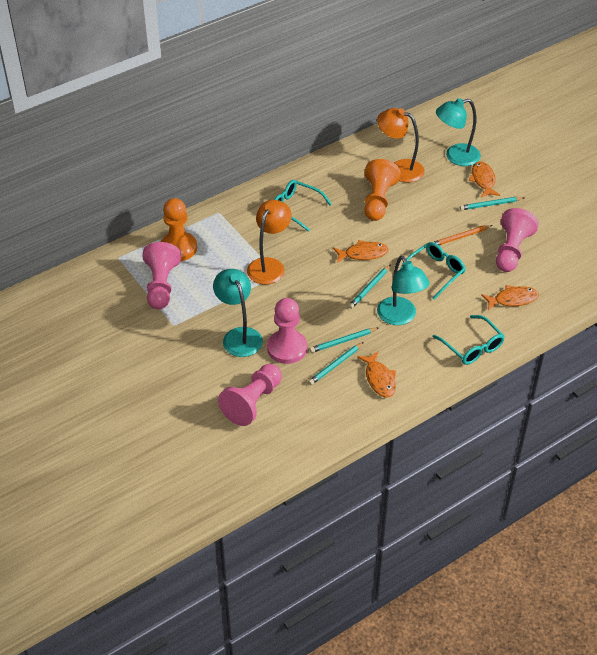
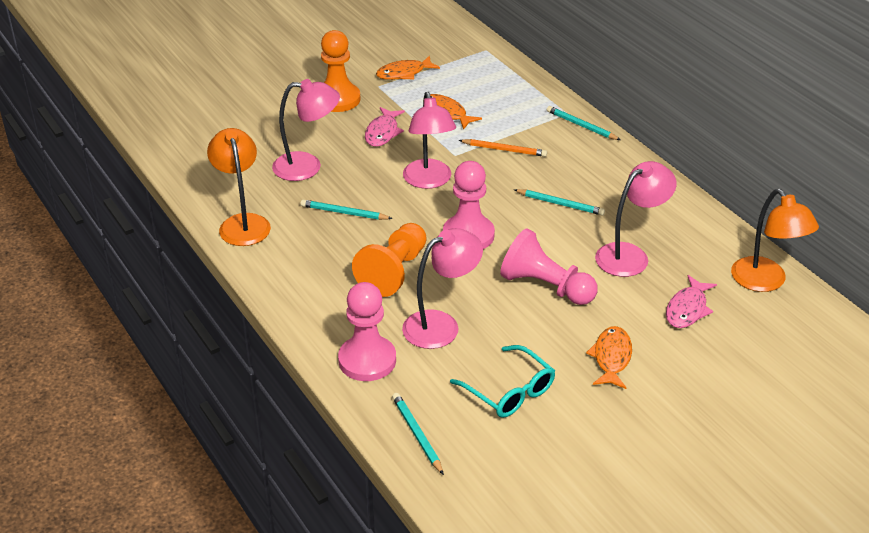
orange fish: [333,240,389,263] [357,351,396,397] [469,161,500,198] [481,285,539,311] = 4 -> [376,56,440,80] [423,94,482,130] [586,326,632,389] = 3
pink fish: none = 0 -> [365,107,405,147] [666,275,717,328] = 2
pink lamp: none = 0 -> [272,79,340,181] [402,228,483,349] [403,92,456,189] [595,161,677,277] = 4
pink pawn: [142,242,181,309] [218,364,282,426] [267,298,307,364] [496,208,539,272] = 4 -> [338,282,396,381] [443,161,495,249] [500,229,598,305] = 3
turquoise glasses: [274,180,332,232] [400,242,466,300] [433,315,505,365] = 3 -> [450,345,555,418] = 1
turquoise lamp: [213,269,263,357] [377,256,430,325] [436,98,481,166] = 3 -> none = 0

